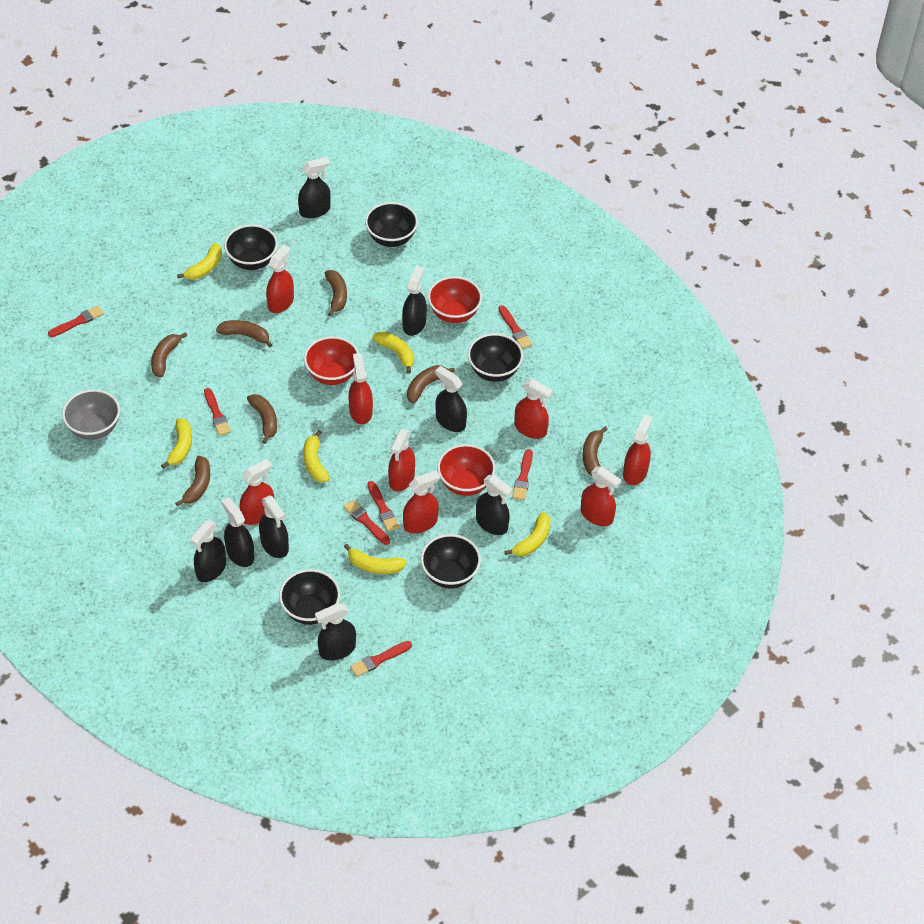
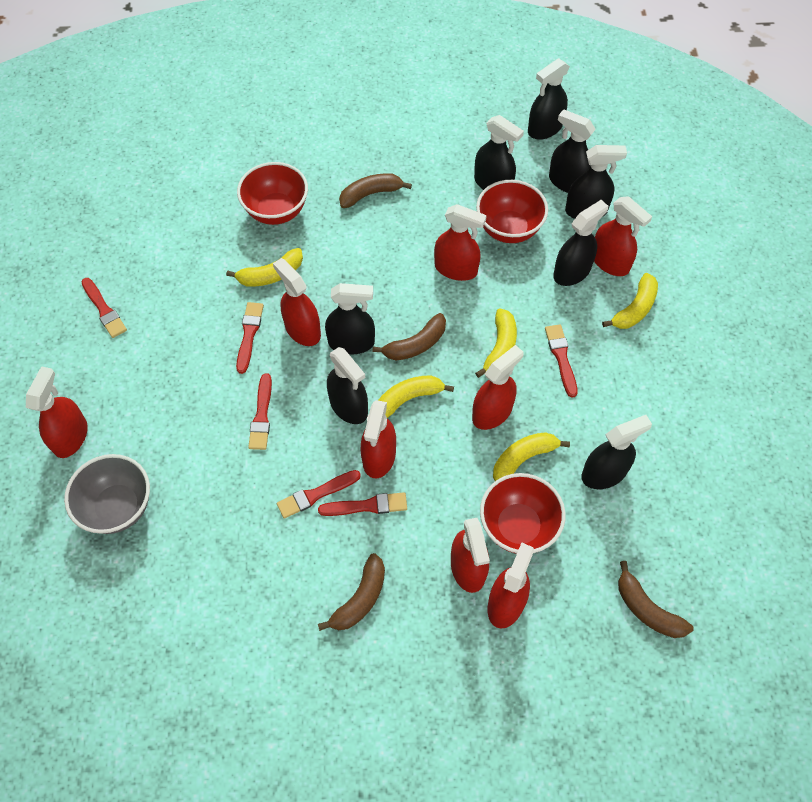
black bowl: [224,224,278,270] [279,569,340,625] [365,202,418,247] [421,534,481,589] [468,333,523,382] = 5 -> none = 0
brown banana: [151,332,187,377] [175,456,210,507] [216,320,272,348] [247,394,277,444] [325,270,347,316] [407,365,455,403] [583,427,608,476] = 7 -> [318,553,385,631] [339,173,412,208] [373,313,446,360] [618,561,694,638] = 4
red brush: [48,306,104,337] [204,388,231,436] [343,499,390,545] [350,641,412,677] [367,481,400,532] [498,305,532,349] [512,449,533,500] = 7 -> [82,278,127,338] [236,302,264,374] [248,373,272,450] [277,470,361,519] [318,492,407,516] [545,324,578,398] = 6
yellow banana: [161,418,192,469] [177,243,222,280] [303,430,330,482] [344,544,406,574] [372,332,414,374] [505,512,551,556] = 6 -> [226,248,303,287] [378,375,454,418] [475,308,517,378] [493,432,570,481] [602,273,658,329] = 5

